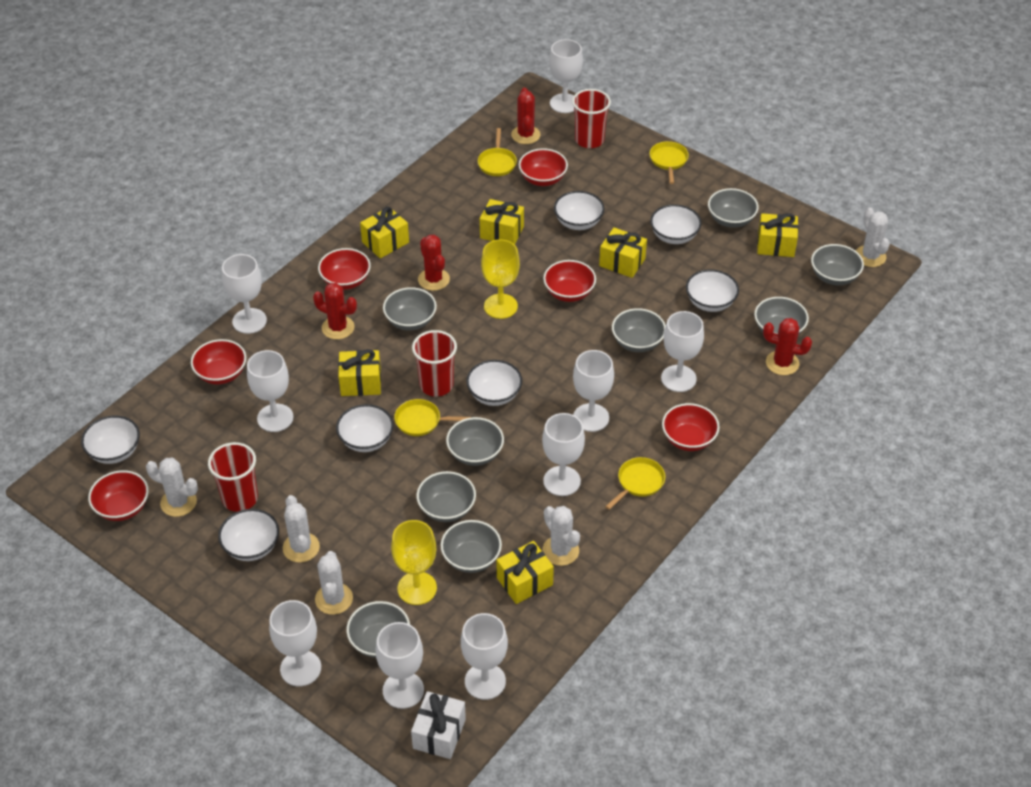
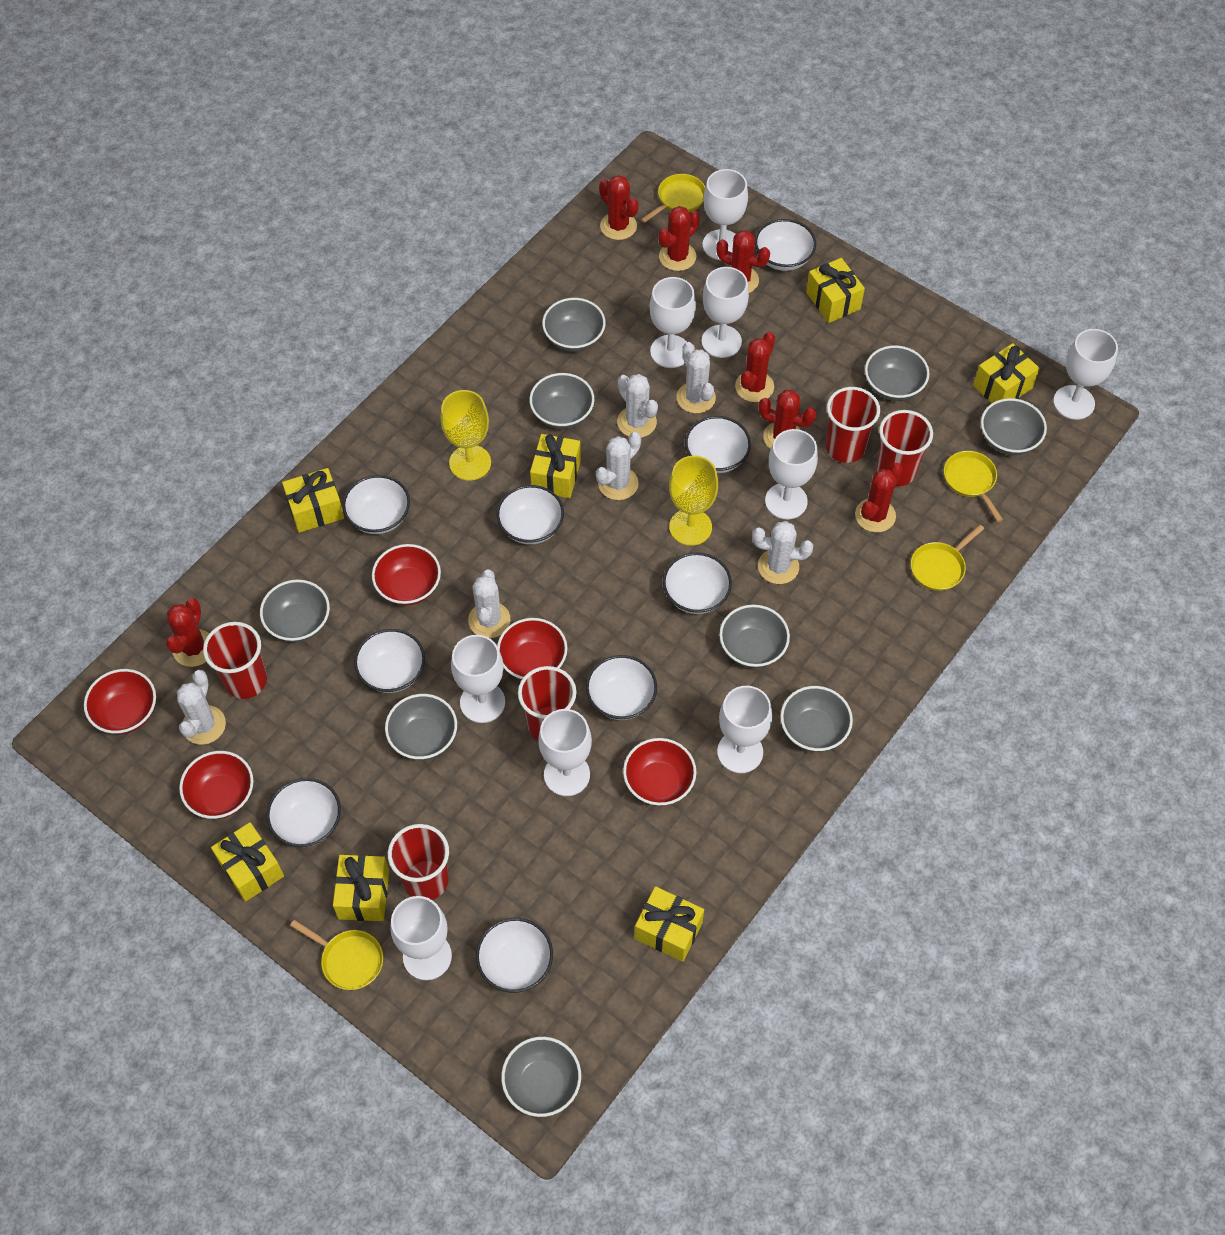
red bowl: [88,470,149,521] [191,339,246,385] [318,248,371,290] [519,148,568,186] [543,260,596,302] [662,403,720,451] = 6 -> [84,669,156,734] [179,751,253,819] [372,544,441,606] [497,618,567,680] [623,738,696,806] = 5
red cactus: [313,283,357,340] [418,235,450,291] [511,88,540,144] [763,318,812,375] = 4 -> [166,598,209,667] [599,175,639,240] [658,206,700,271] [716,230,770,293] [735,332,775,402] [759,390,816,449] [855,463,903,532] = 7
red cup: [208,442,258,512] [412,330,457,397] [572,89,611,148] = 3 -> [203,622,267,699] [388,824,449,900] [518,666,577,740] [826,387,880,463] [877,410,933,486] = 5
white bowl: [81,415,140,464] [218,509,279,561] [336,404,394,452] [466,360,522,406] [554,191,605,230] [650,204,702,244] [686,269,739,312] = 7 -> [266,778,341,847] [343,475,410,534] [354,629,425,693] [476,918,553,993] [497,485,564,544] [586,655,657,720] [663,552,732,614] [685,416,751,473] [755,219,816,271] = 9
white cactus: [146,458,198,517] [283,495,320,563] [315,551,353,615] [542,506,580,566] [856,208,890,267] = 5 -> [177,670,226,745] [468,570,510,638] [596,432,641,500] [617,374,658,438] [677,342,716,413] [752,521,813,584] = 6
white gift: [411,691,466,759] = 1 -> none = 0
yellow gift: [338,349,381,396] [360,207,409,258] [480,199,524,244] [496,541,554,604] [599,227,647,278] [757,213,798,257] = 6 -> [211,822,284,902] [282,468,344,533] [333,855,389,921] [530,434,581,498] [635,886,704,962] [806,258,865,323] [973,343,1040,403] = 7

